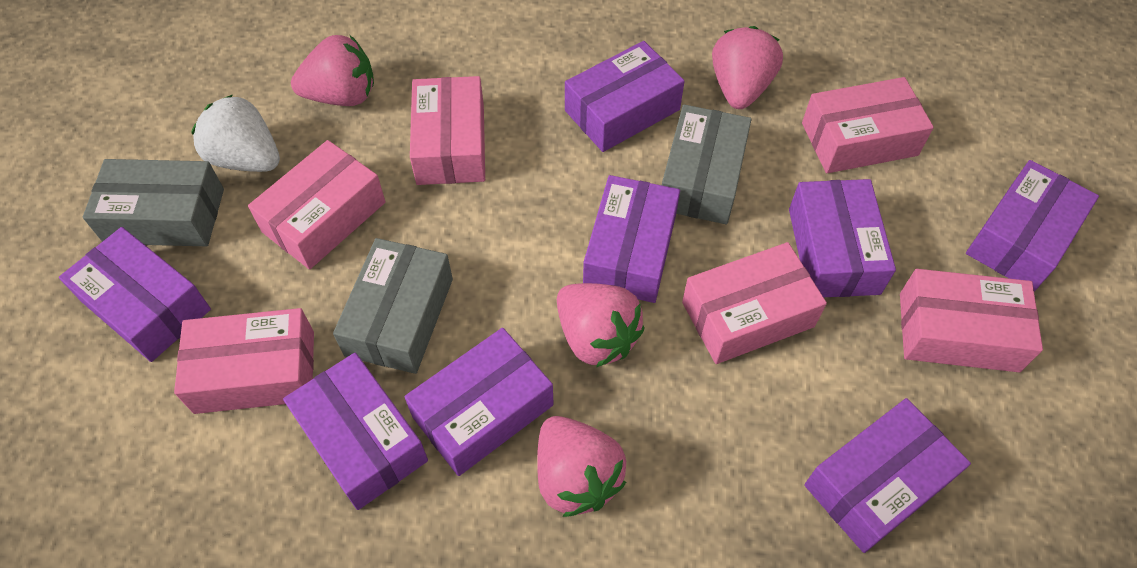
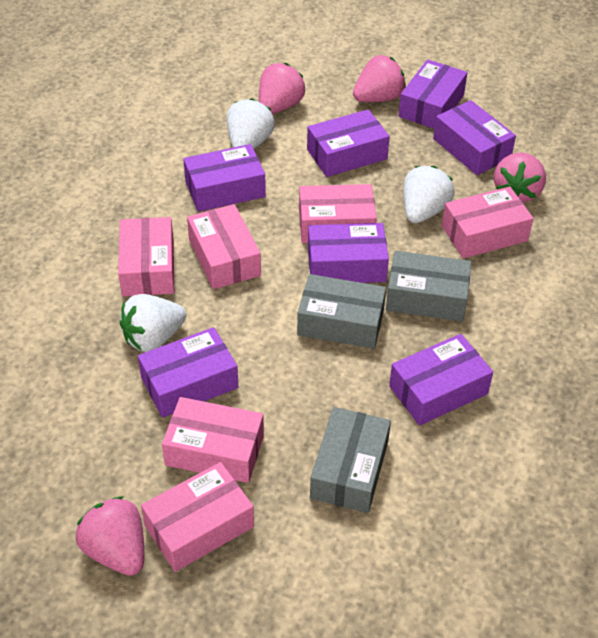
purple box: [59,227,211,362] [283,353,428,510] [404,328,554,476] [565,41,685,152] [583,175,680,303] [789,179,896,297] [804,398,971,553] [966,160,1099,292] = 8 -> [138,327,238,418] [183,144,266,212] [307,109,390,177] [308,223,389,283] [389,334,493,426] [398,59,468,129] [433,100,516,175] = 7
white strawberry: [191,95,280,172] = 1 -> [120,294,186,352] [227,98,275,149] [403,166,454,223] = 3

